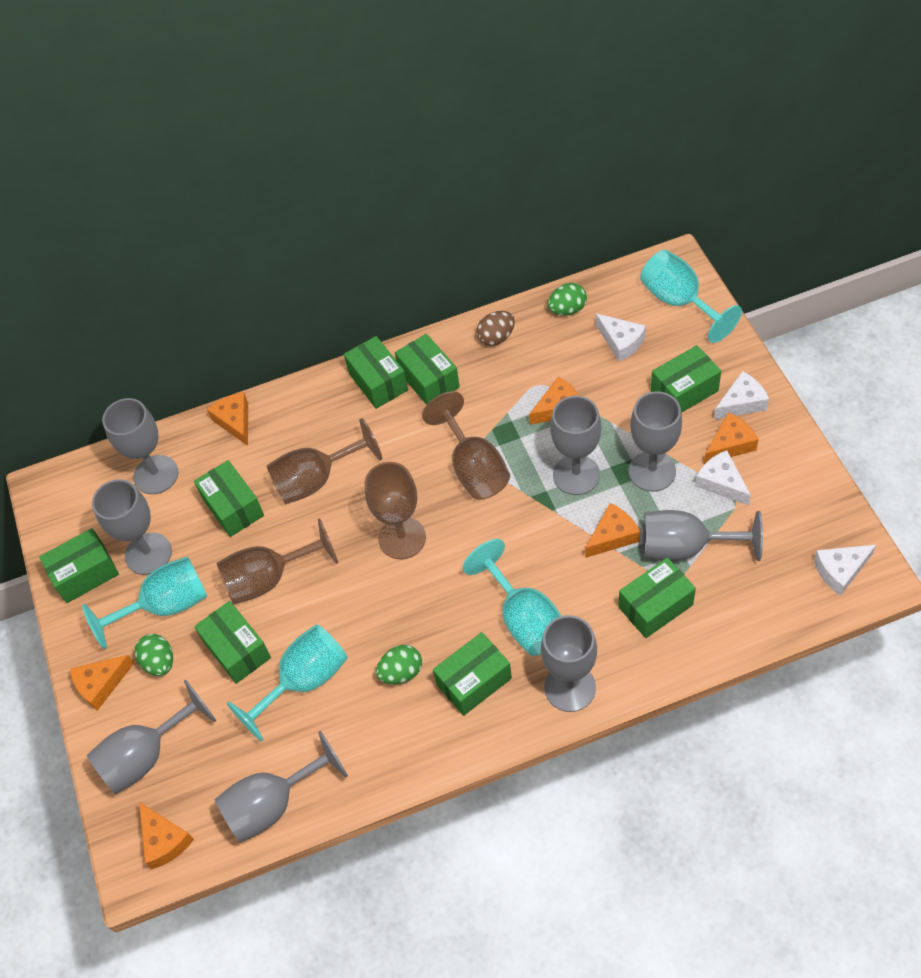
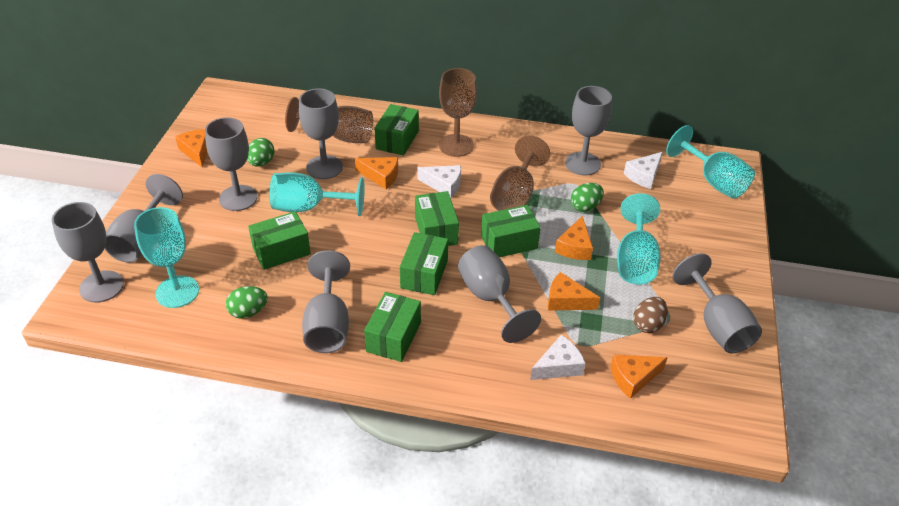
brown goblet: [216,518,338,604] [266,418,382,504] [365,462,426,559] [422,391,510,499] = 4 -> [285,97,373,143] [439,68,477,157] [490,135,550,211] = 3
green box: [39,528,119,603] [194,460,264,537] [194,601,271,684] [344,336,408,409] [395,334,460,405] [433,632,512,716] [619,558,696,638] [651,345,721,413] = 8 -> [248,211,311,270] [364,292,421,362] [375,104,419,156] [400,232,448,295] [415,191,459,246] [481,205,541,257] = 6
orange cheese: [70,655,134,711] [139,802,194,869] [207,392,248,446] [529,376,579,425] [585,503,640,558] [704,412,759,464] = 6 -> [175,129,207,167] [355,157,398,189] [548,272,600,311] [555,216,593,260] [610,355,668,399] = 5
white cheese: [596,313,646,362] [695,450,751,506] [714,371,769,419] [814,545,876,596] = 4 -> [418,165,461,198] [530,335,586,380] [624,152,662,189] = 3

